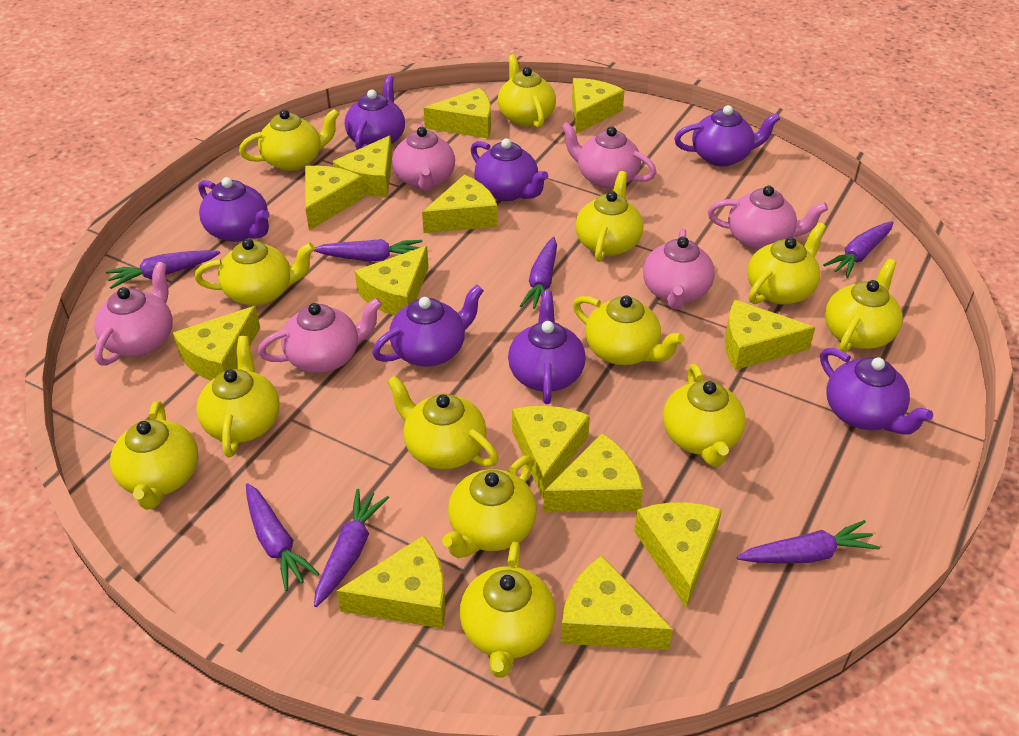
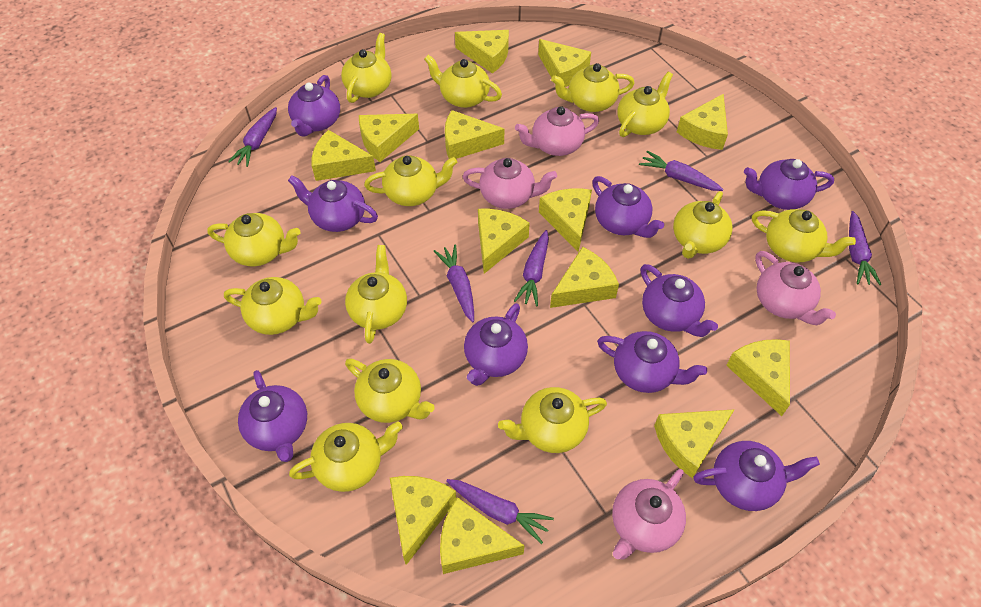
pink teapot: [94,262,173,366] [258,298,382,373] [392,124,455,191] [561,122,657,189] [643,229,715,310] [708,186,828,250] = 6 -> [463,158,557,209] [515,106,599,156] [612,469,686,559] [755,251,836,325] = 4
purple carrot: [106,250,220,289] [246,483,319,591] [314,239,422,261] [314,489,389,607] [520,237,557,309] [737,520,880,563] [823,221,893,278] = 7 -> [228,107,277,167] [434,244,474,322] [446,479,554,544] [514,230,549,306] [639,151,724,191] [849,211,882,285] = 6
purple teapot: [198,177,270,242] [345,75,405,150] [372,285,484,367] [471,138,548,201] [508,291,586,404] [674,105,780,167] [820,348,933,435] = 7 -> [238,370,307,462] [288,75,340,137] [288,175,378,232] [464,303,528,386] [592,176,664,238] [597,331,707,393] [640,264,718,337] [694,441,820,511] [744,159,834,210] = 9

